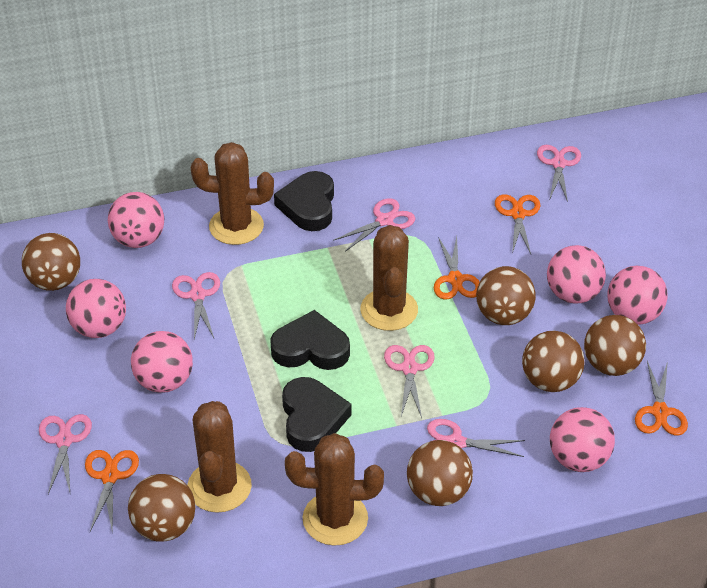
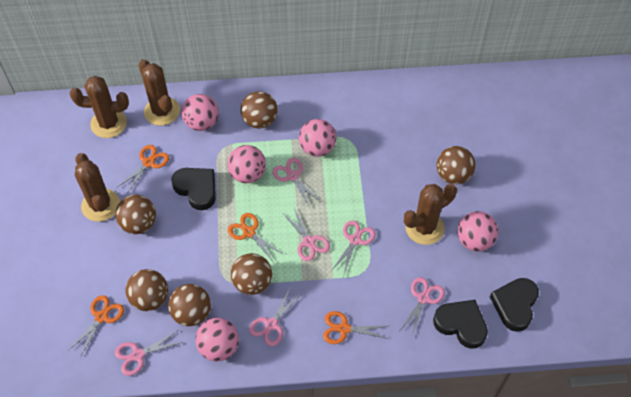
pink ball: [66,279,126,338] [108,192,164,248] [131,331,193,393] [547,245,606,304] [550,407,615,472] [607,266,668,325] = 6 -> [181,94,219,131] [195,318,239,362] [227,145,266,183] [299,119,336,157] [457,211,498,252] = 5

